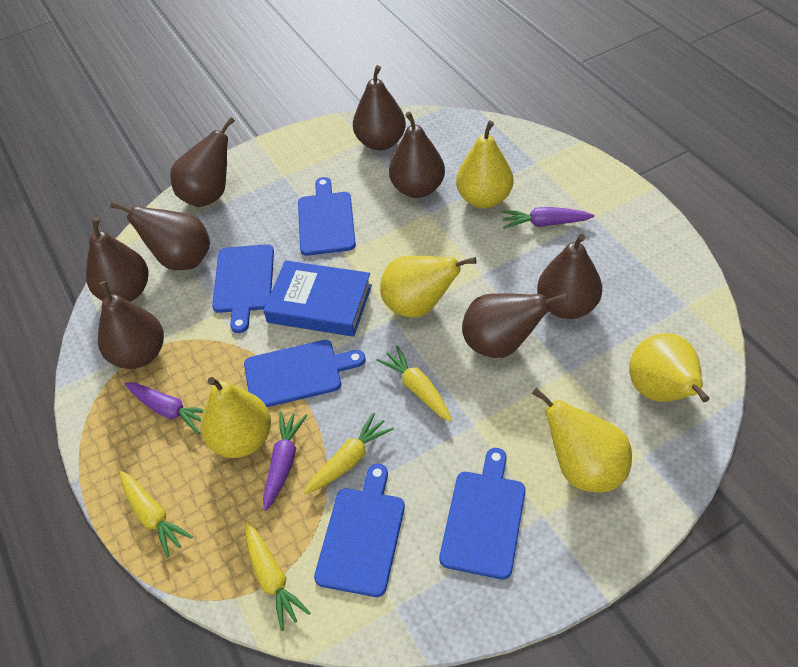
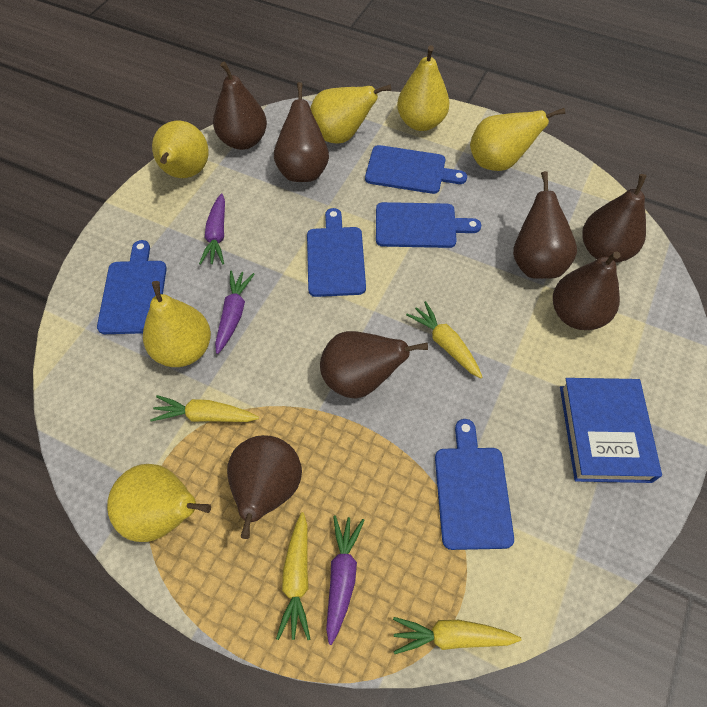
brown pear: [86,218,149,302] [98,281,164,369] [110,202,210,270] [170,117,235,207] [353,65,406,150] [389,111,445,198] [462,293,568,358] [537,234,602,319] = 8 -> [213,61,267,150] [227,435,302,539] [274,82,329,182] [320,331,428,399] [513,171,577,279] [553,251,620,330] [582,174,647,263] = 7
yellow pear: [200,377,271,458] [380,256,476,318] [456,121,513,208] [532,388,632,493] [629,333,710,402] = 5 -> [107,464,211,542] [143,281,211,367] [152,121,208,178] [310,85,391,143] [397,45,450,131] [470,108,565,171] = 6

